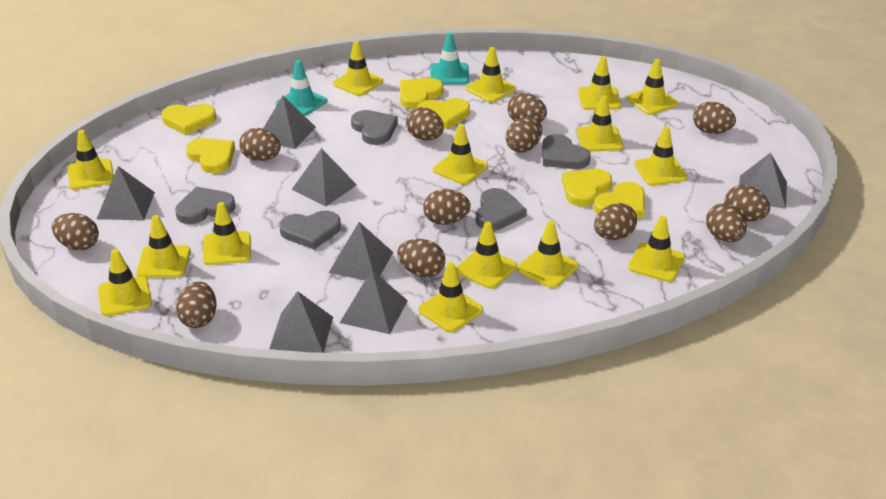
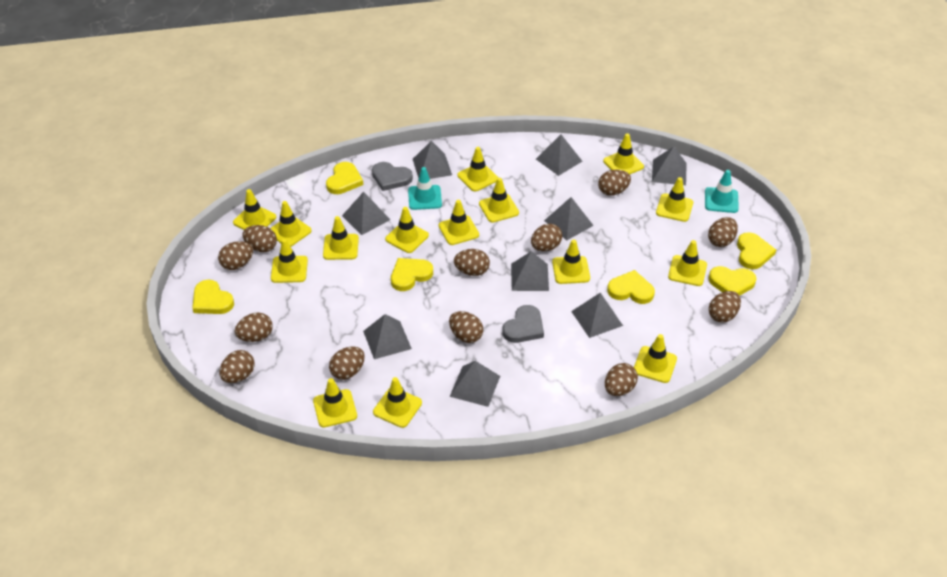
grey heart: [175,187,235,224] [279,211,341,250] [351,110,398,145] [476,188,527,231] [542,134,591,169] = 5 -> [372,162,413,191] [502,305,544,343] = 2
grey pyramid: [97,166,155,220] [263,96,316,149] [269,291,333,353] [291,148,357,206] [329,222,393,280] [340,270,408,334] [739,152,787,209] = 7 -> [342,192,390,235] [363,314,412,359] [413,141,452,179] [450,361,500,407] [511,251,549,291] [536,134,582,176] [544,197,594,241] [571,293,623,338] [652,146,687,185] = 9

